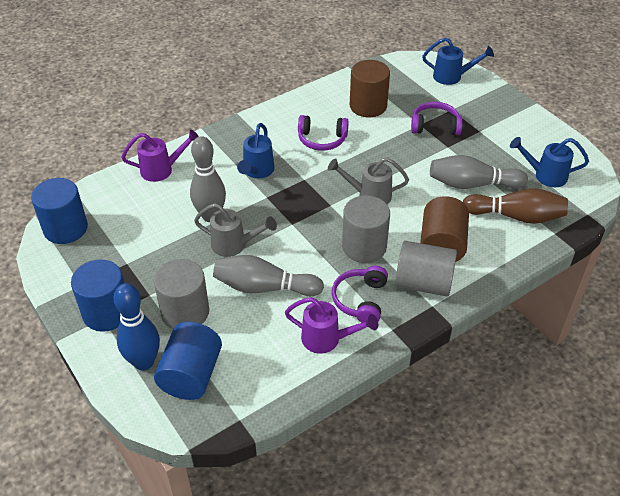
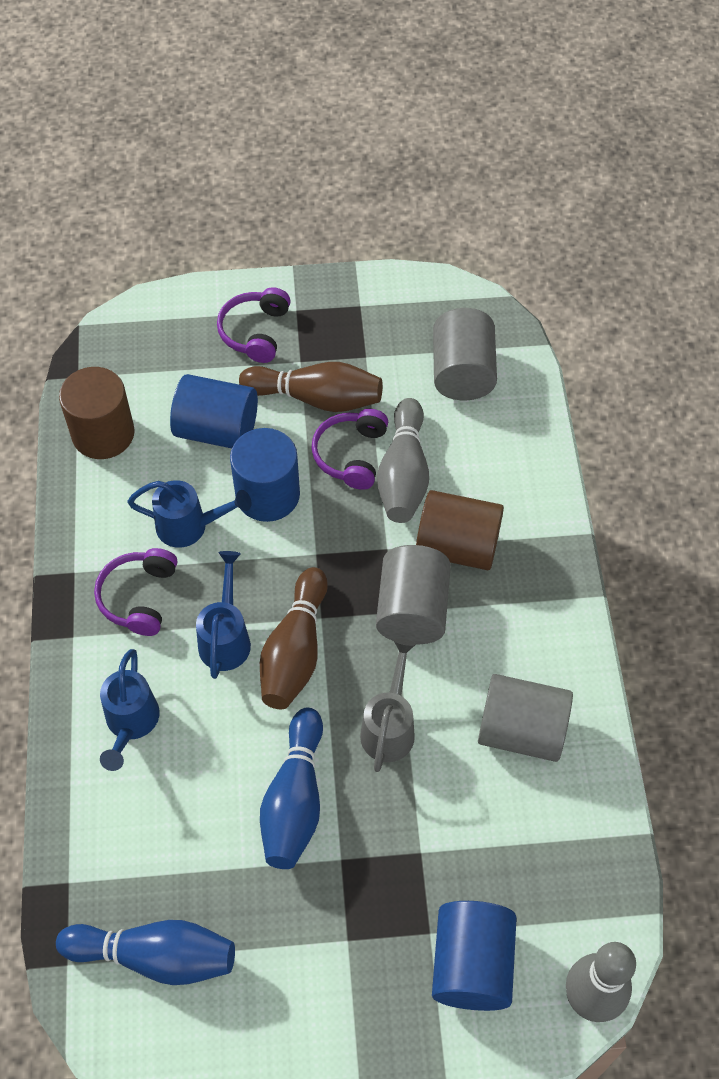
blue bowling pin: [113,283,160,371] = 1 -> [56,920,235,985] [260,708,323,869] = 2
brown bowling pin: [463,188,568,224] = 1 -> [239,362,383,412] [260,567,328,709] = 2
grey bowling pin: [190,136,226,222] [213,255,324,296] [430,155,528,189] = 3 -> [377,398,429,523] [566,942,636,1022] = 2
grey watering can: [194,203,277,257] [328,157,409,204] = 2 -> [360,639,416,772] = 1
purple watering can: [121,130,199,182] [285,297,378,354] = 2 -> none = 0

